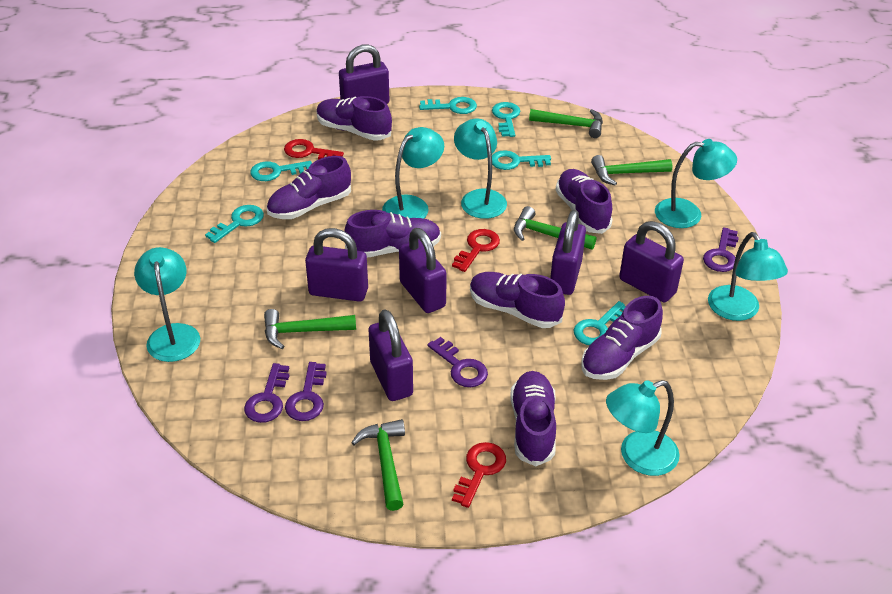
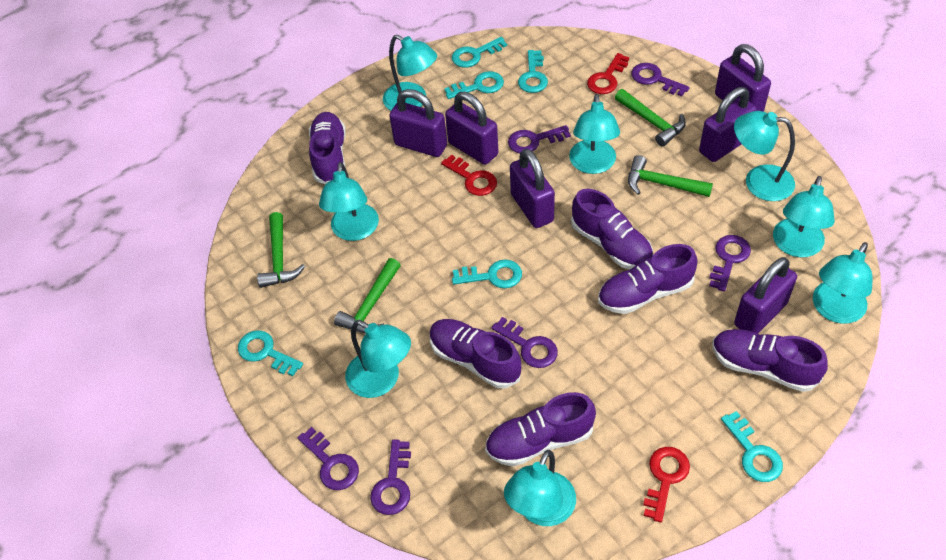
green hammer: [264,309,356,349] [351,419,405,511] [514,206,596,250] [529,109,603,138] [591,155,673,186] = 5 -> [257,212,305,288] [334,258,401,333] [615,89,686,147] [628,155,713,197] = 4
purple key: [244,363,290,423] [285,362,327,421] [427,337,488,387] [703,227,739,272] = 4 -> [298,427,359,490] [370,440,411,515] [492,317,558,368] [508,125,571,153] [631,63,690,97] [709,235,751,292] = 6
purple shoe: [267,156,351,219] [316,96,392,141] [344,210,441,257] [470,272,565,328] [510,371,556,466] [556,169,613,234] [581,296,663,380] = 7 -> [309,112,346,184] [430,319,521,388] [485,392,596,467] [571,189,653,269] [598,244,698,314] [713,329,828,392] = 6
turquoise lamp: [134,247,200,362] [382,127,444,219] [454,118,507,219] [606,380,680,476] [655,139,737,228] [708,232,788,321] = 6 -> [319,162,379,241] [345,320,411,398] [383,35,437,111] [504,450,576,526] [569,94,620,174] [734,111,795,201] [773,176,835,257] [813,242,873,324] = 8

